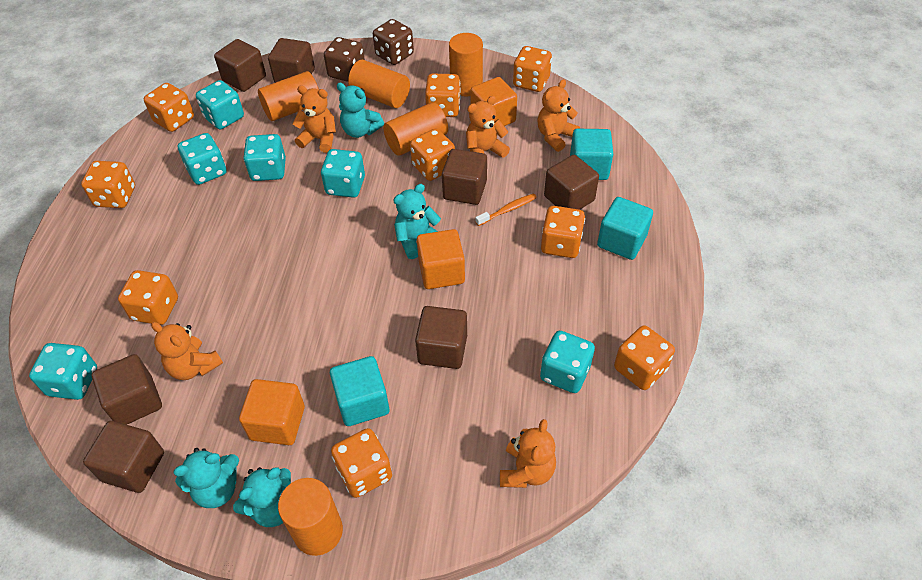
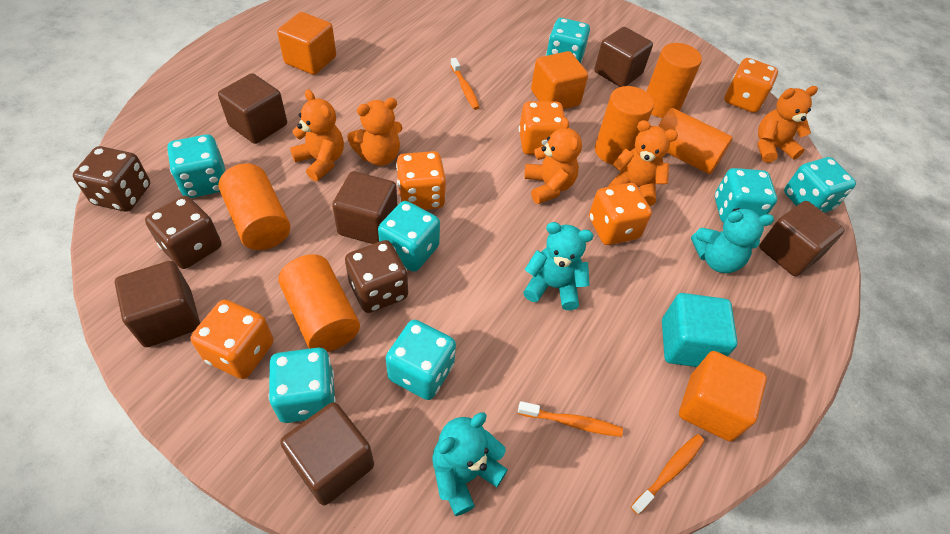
brown cube: [83,421,164,493] [92,354,162,425] [214,39,266,92] [268,38,315,83] [415,306,467,369] [442,149,487,205] [544,155,599,210] = 7 -> [115,261,200,347] [218,73,287,144] [280,402,374,505] [332,171,397,244] [594,27,653,87] [759,201,845,276] = 6
brown dice: [324,37,365,82] [373,19,414,65] = 2 -> [73,146,150,212] [145,196,221,269] [345,240,408,313] = 3
orange dice: [81,161,135,208] [118,270,178,325] [144,83,194,132] [331,428,392,498] [410,129,455,181] [425,74,461,117] [513,46,552,92] [541,206,585,258] [614,325,675,390] = 9 -> [191,300,274,379] [396,151,446,210] [519,101,565,155] [589,183,652,245] [724,58,778,113] = 5
orange toothbrush: [475,193,537,226] = 1 -> [450,58,480,110] [518,401,623,437] [631,434,704,515] = 3
turquoise cube: [330,356,389,426] [570,129,613,180] [597,197,653,260] = 3 -> [662,293,738,367] = 1
turquoise dice: [29,343,97,400] [178,133,227,185] [196,80,244,130] [243,134,286,181] [321,149,365,198] [540,331,595,393] = 6 -> [167,134,225,198] [269,347,336,423] [378,201,440,272] [386,320,456,400] [546,18,590,63] [715,168,777,223] [784,157,856,213] = 7
turquoise teddy bear: [173,448,239,508] [233,467,291,527] [337,83,384,138] [394,184,441,259] = 4 -> [432,413,508,516] [523,222,594,310] [691,208,774,273] = 3

